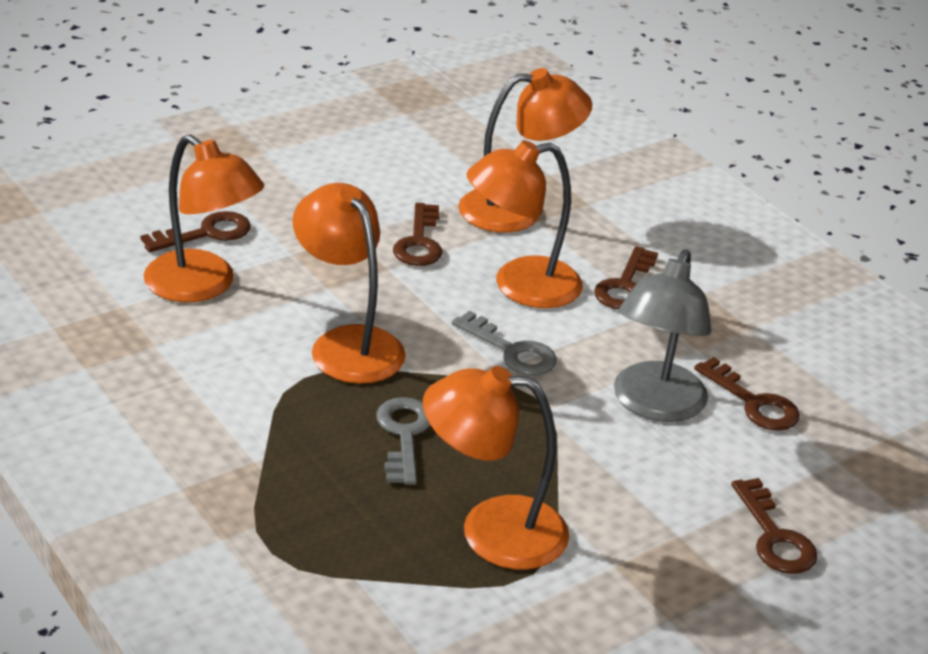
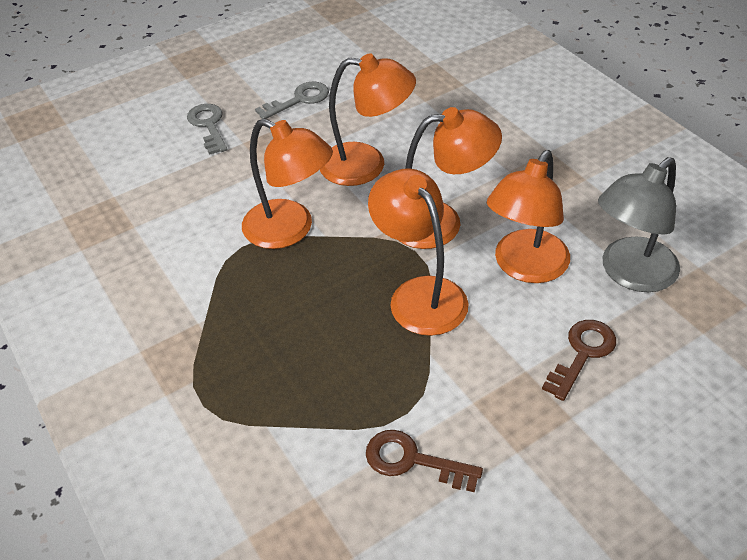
brown key: [140,211,251,252] [393,203,442,266] [594,246,658,309] [694,357,800,431] [731,478,818,574] = 5 -> [366,430,483,492] [542,320,616,401] = 2

